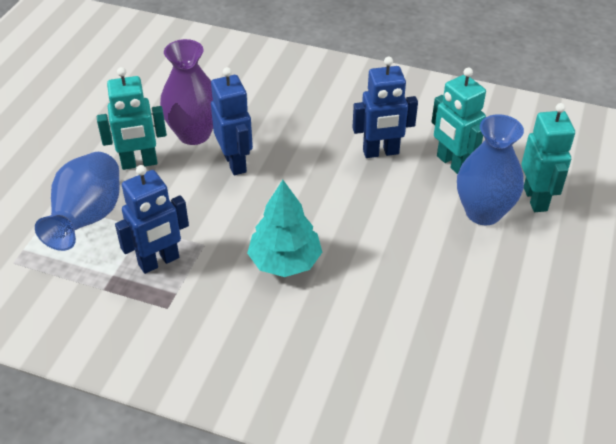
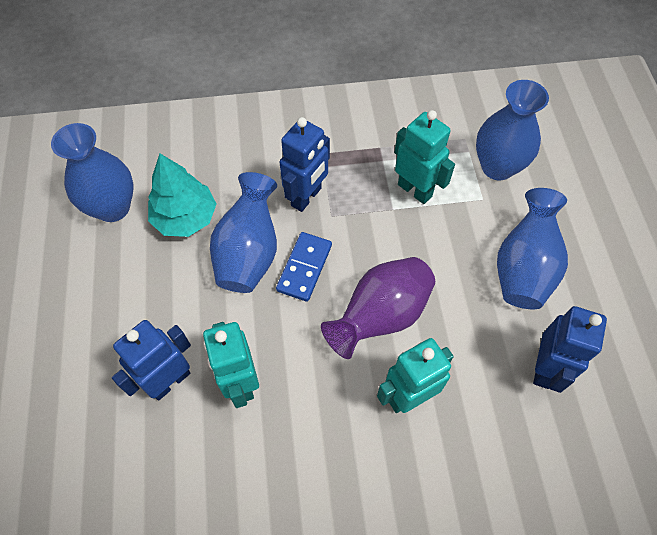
blue domino: none = 0 -> [276,232,332,302] = 1
blue vase: [35,152,120,251] [457,114,524,225] = 2 -> [51,123,133,222] [210,172,277,293] [476,80,549,180] [497,188,568,309] = 4

